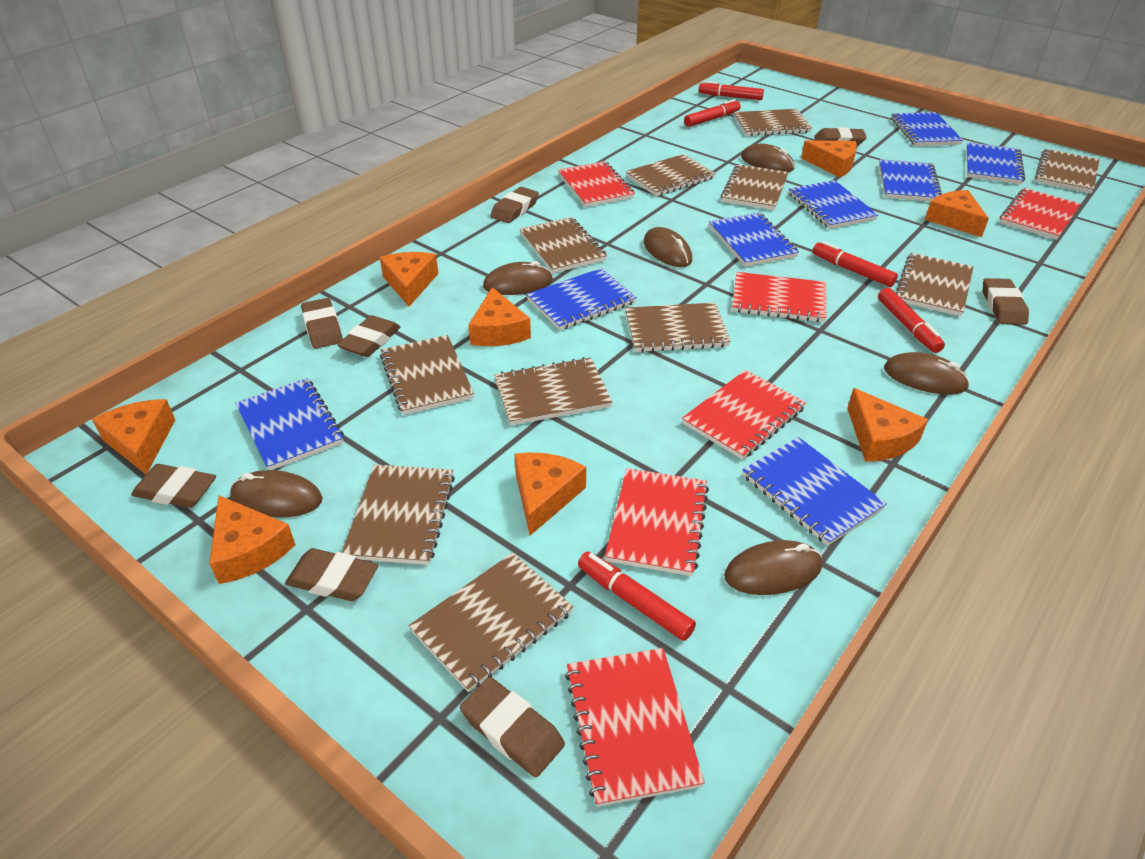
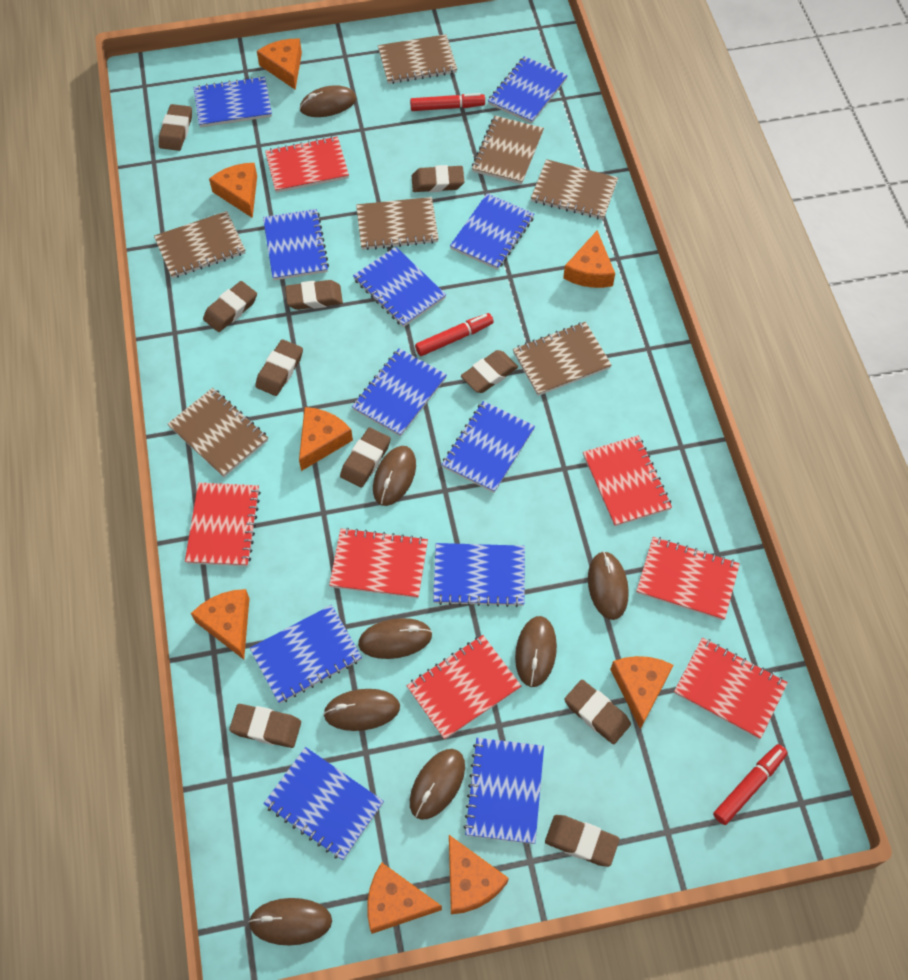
blue notebook: [235,378,344,470] [526,268,637,330] [709,212,799,266] [742,437,887,546] [789,180,878,229] [879,159,942,201] [891,112,963,146] [966,142,1025,184] = 8 -> [194,76,272,127] [249,605,362,704] [263,209,329,280] [263,747,384,860] [352,348,447,437] [353,247,446,327] [433,543,525,607] [441,401,535,493] [450,193,534,270] [463,738,544,844] [488,56,568,124] = 11
brown eraser: [131,464,216,508] [285,548,379,601] [301,298,343,349] [337,315,400,357] [460,677,565,777] [490,187,539,223] [814,127,867,146] [983,278,1029,325] = 8 -> [159,104,192,151] [203,281,257,332] [229,704,301,748] [255,339,303,396] [285,280,343,310] [340,428,391,488] [412,165,464,192] [461,350,518,393] [545,815,620,867] [564,680,631,744] = 10
brown mouse: [230,470,323,518] [483,261,553,295] [644,227,692,267] [724,540,822,595] [741,144,795,172] [884,352,970,395] = 6 -> [248,898,332,946] [299,85,356,117] [323,689,400,731] [358,618,432,659] [373,446,416,506] [410,749,465,820] [515,616,557,687] [588,551,629,620] = 8
brown notebook: [342,465,455,565] [380,335,474,415] [409,553,573,692] [494,357,612,425] [520,217,607,273] [625,303,731,352] [626,154,716,196] [721,164,788,210] [734,109,812,136] [896,253,974,316] [1035,149,1099,193] = 11 -> [154,211,245,278] [168,388,268,477] [356,197,438,250] [378,34,457,84] [472,116,544,184] [513,322,612,396] [531,159,618,220] = 7
red marker: [578,551,696,641] [684,99,741,127] [698,81,764,100] [812,241,898,287] [878,288,945,353] = 5 -> [410,93,485,111] [415,313,494,356] [713,744,788,825] = 3
red notebook: [558,161,635,207] [565,648,705,807] [605,468,709,576] [682,370,806,460] [732,272,826,322] [1000,188,1081,240] = 6 -> [185,483,261,567] [265,136,349,193] [329,528,428,598] [407,635,521,740] [583,435,672,527] [636,537,740,621] [674,638,788,739] = 7

